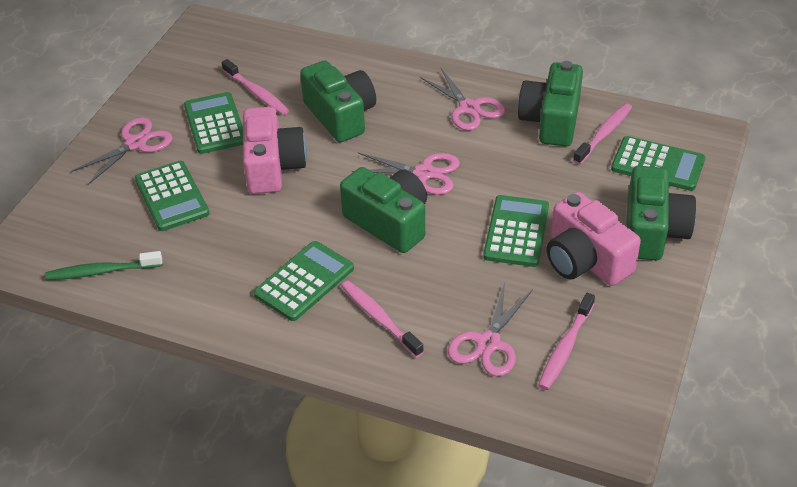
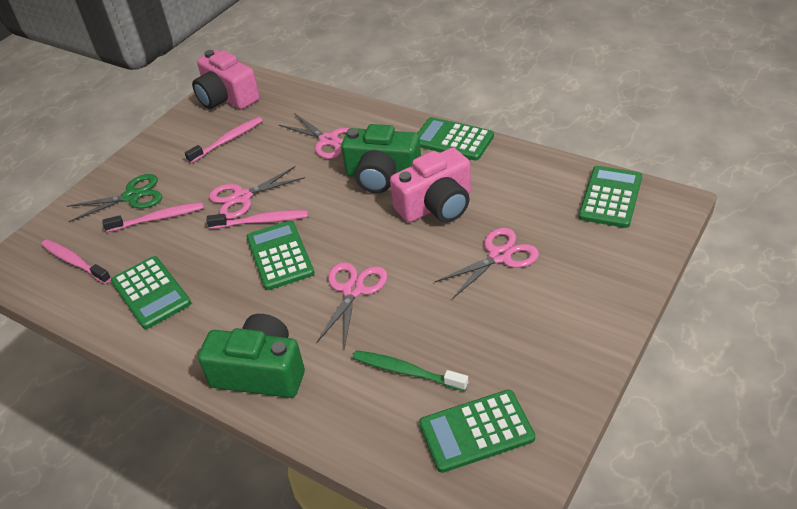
green camera: [300,60,376,142] [340,167,427,253] [518,61,583,146] [626,166,696,261] = 4 -> [198,314,305,398] [341,124,421,193] = 2
green scissors: none = 0 -> [67,174,162,222] = 1

